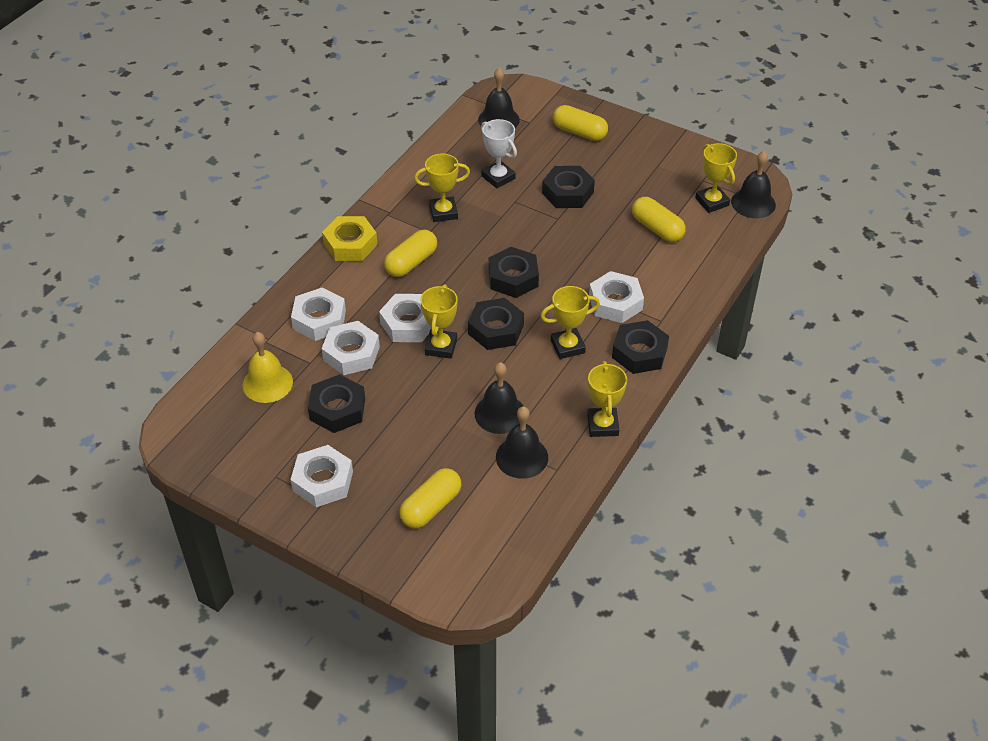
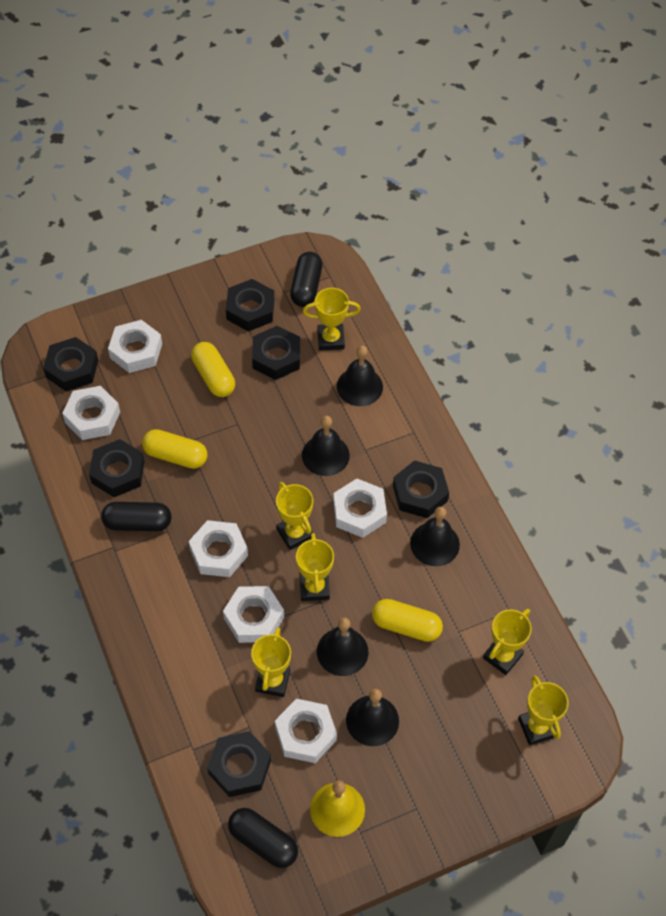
black bell: [475,362,523,434] [478,68,520,128] [496,406,548,479] [731,151,776,218] = 4 -> [302,416,350,476] [317,617,368,676] [337,346,383,406] [346,689,399,746] [410,507,460,566] = 5
black capsule: none = 0 -> [101,502,172,531] [228,808,298,868] [290,252,322,307] = 3
black nut: [308,374,365,433] [468,298,524,350] [488,247,539,298] [542,166,595,208] [612,320,669,374] = 5 -> [43,337,98,392] [89,439,144,497] [207,731,271,797] [226,279,275,332] [252,326,300,380] [393,460,449,518] = 6
white nut: [290,445,353,507] [291,288,346,341] [322,321,380,375] [379,294,431,342] [589,271,644,323] = 5 -> [62,386,120,440] [108,320,162,373] [189,520,248,577] [223,586,284,643] [275,699,337,763] [333,479,387,538] = 6
white trophy: [481,119,517,188] = 1 -> none = 0
yellow capsule: [384,230,437,277] [399,468,461,529] [553,105,608,141] [632,197,686,242] = 4 -> [142,429,208,469] [191,342,235,397] [372,599,443,642] = 3
yellow nut: [322,216,377,261] = 1 -> none = 0
yellow trophy: [414,153,470,222] [420,284,458,359] [540,286,600,359] [587,361,627,437] [695,143,737,213] = 5 -> [251,627,291,697] [276,482,313,550] [296,533,334,601] [303,288,361,350] [483,609,532,675] [518,675,569,745] = 6

